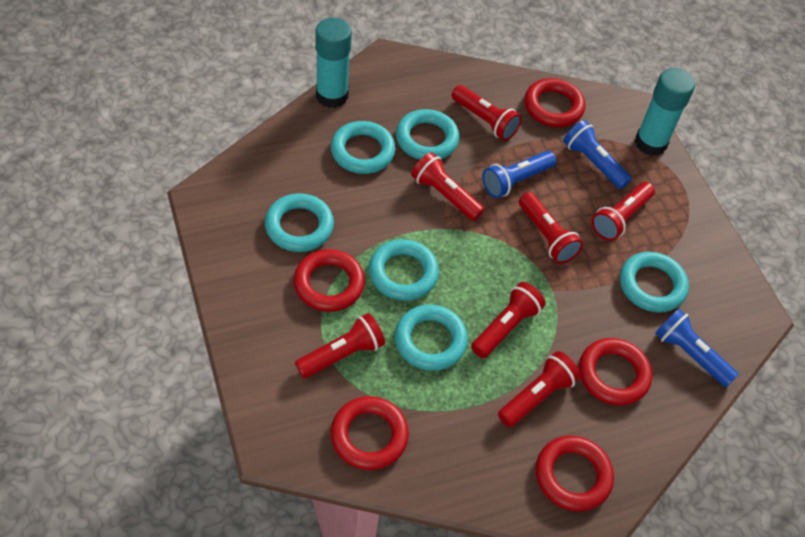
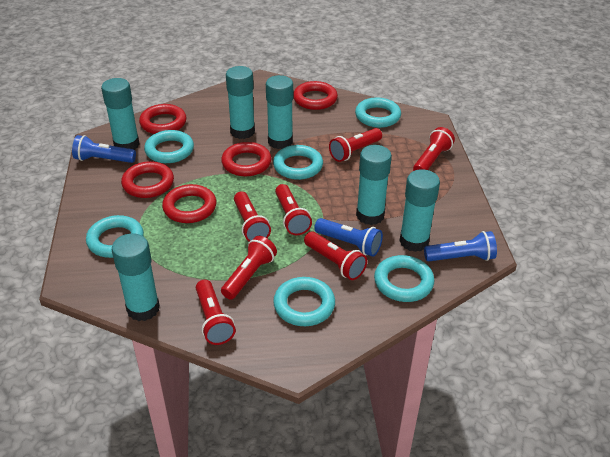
turquoise glue stick: [315,17,352,108] [635,68,695,156] = 2 -> [101,78,140,150] [112,233,160,321] [226,66,255,139] [266,75,293,149] [356,145,392,225] [399,169,440,252] = 6

